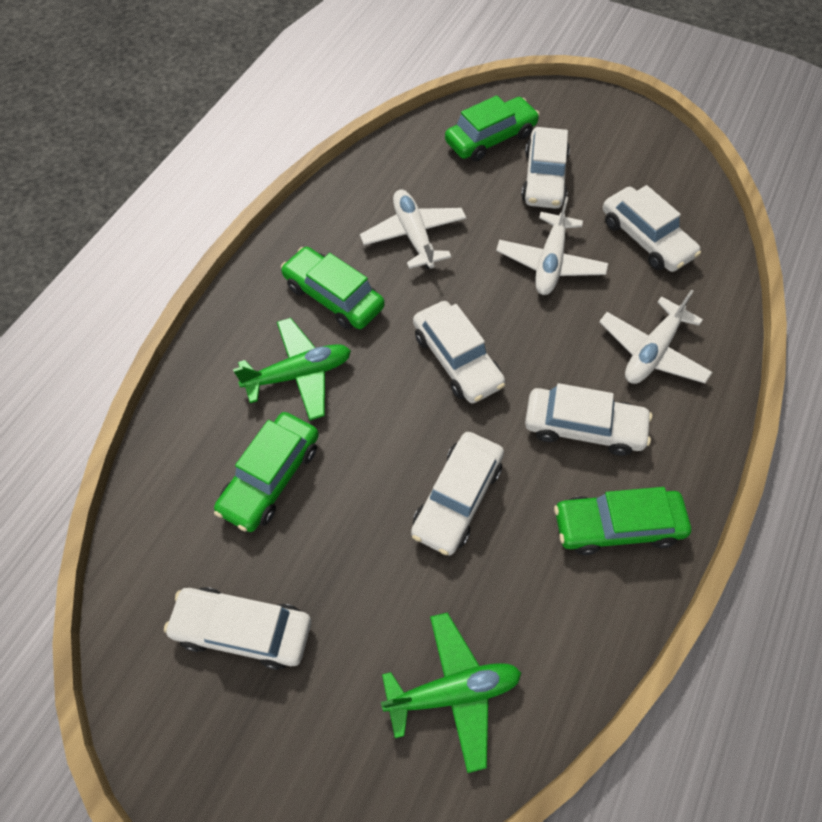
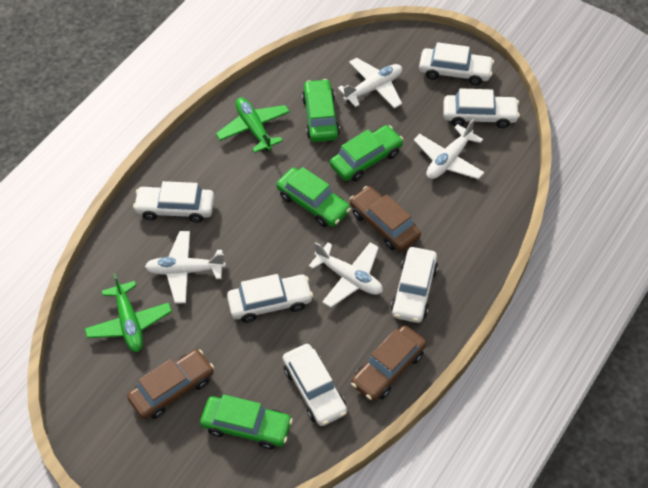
brown car: none = 0 -> [127,349,214,419] [350,186,421,251] [351,326,426,401] = 3
white plane: [360,189,466,269] [496,197,608,295] [599,289,712,384] = 3 -> [145,231,226,304] [309,242,383,308] [338,58,402,109] [414,119,485,179] = 4

